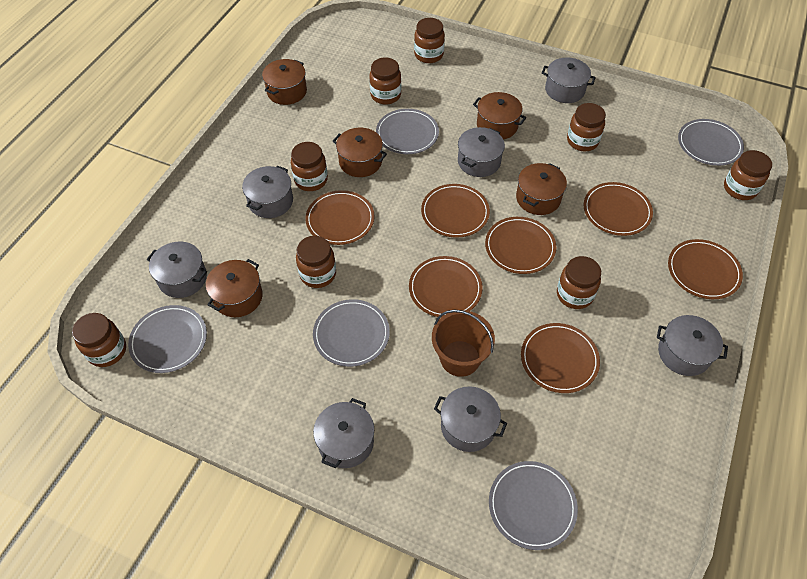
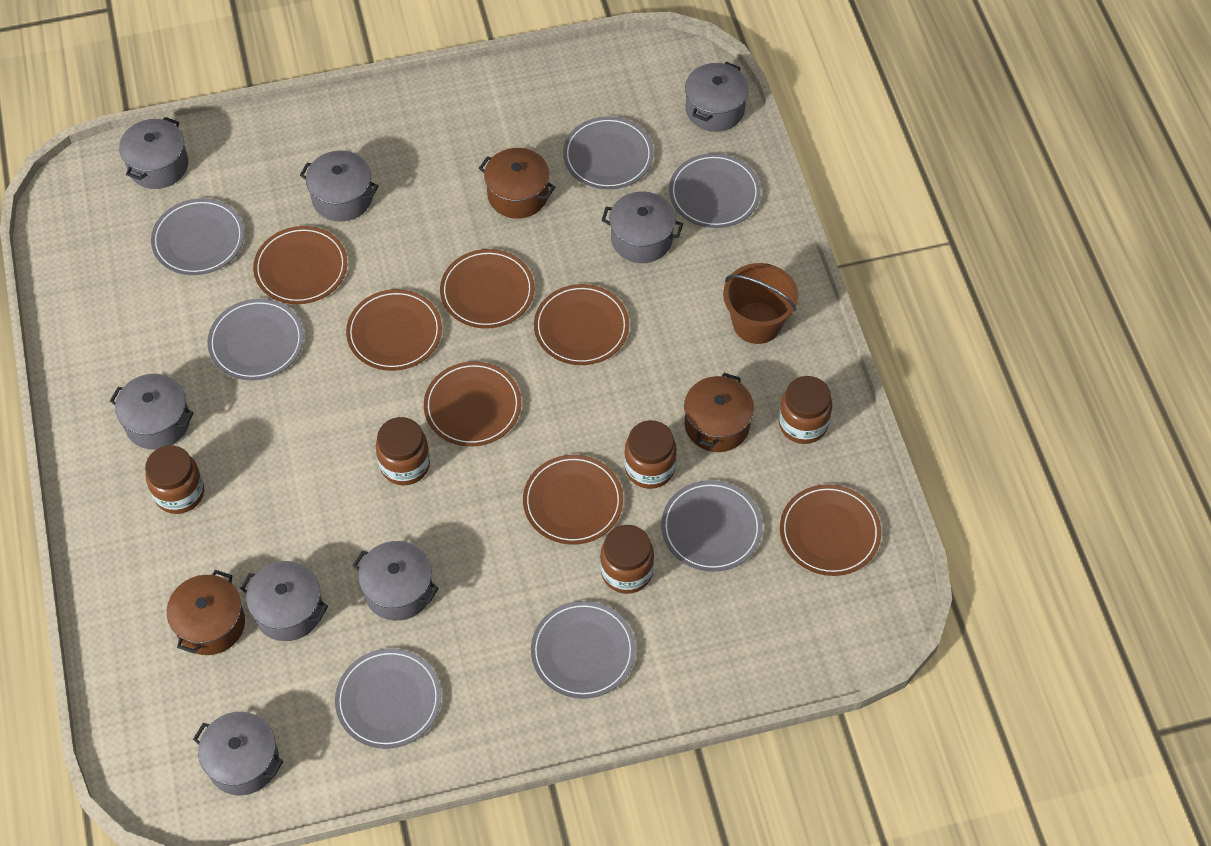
brown jar: [72,313,126,367] [291,142,328,191] [296,236,336,288] [370,57,401,105] [414,18,445,63] [557,256,601,309] [567,103,606,151] [724,150,772,200] = 8 -> [145,445,204,514] [376,417,430,485] [600,525,654,594] [624,420,677,489] [779,376,832,444] = 5
brown pot: [206,259,263,317] [262,59,307,105] [333,128,387,177] [473,92,526,139] [516,163,567,215] = 5 -> [167,570,245,655] [479,148,555,219] [684,373,754,452] = 3
grey plate: [128,305,207,373] [313,299,390,367] [376,109,439,154] [489,461,578,550] [678,119,744,166] = 5 -> [151,198,245,275] [207,299,304,381] [335,648,441,749] [531,601,636,699] [563,116,654,190] [661,480,763,572] [669,153,761,228] = 7
grey pot: [147,241,207,298] [242,166,293,218] [313,398,374,468] [434,386,507,452] [458,127,505,177] [542,58,596,103] [657,315,728,376] = 7 -> [110,374,194,450] [119,117,188,189] [193,712,283,796] [240,561,328,641] [300,151,379,222] [353,541,439,621] [601,191,683,263] [685,62,749,132] = 8

